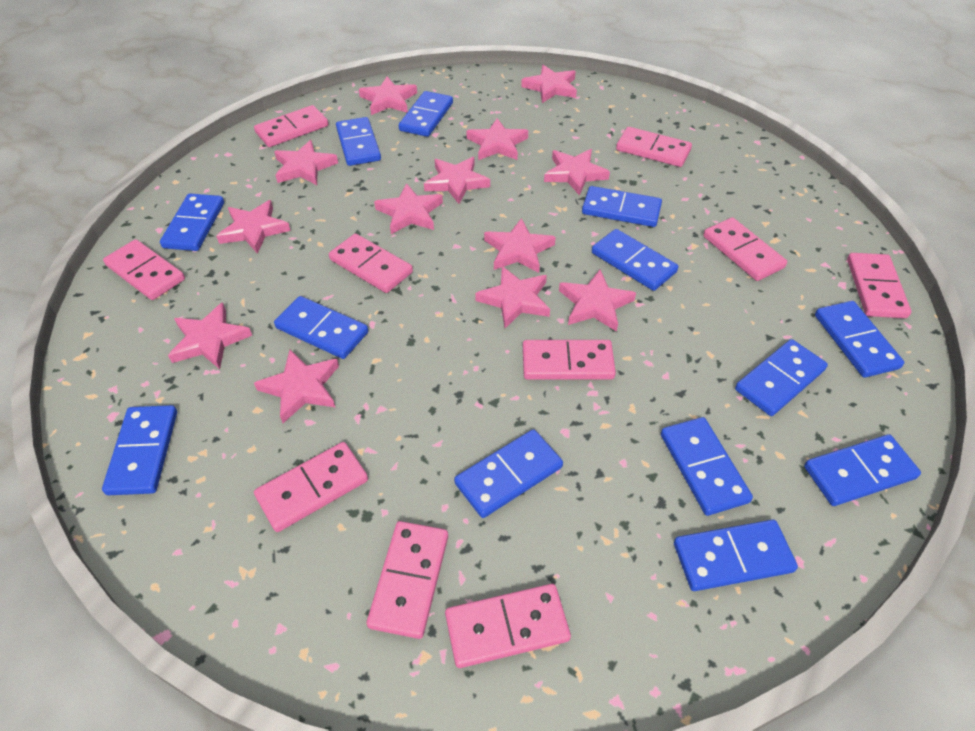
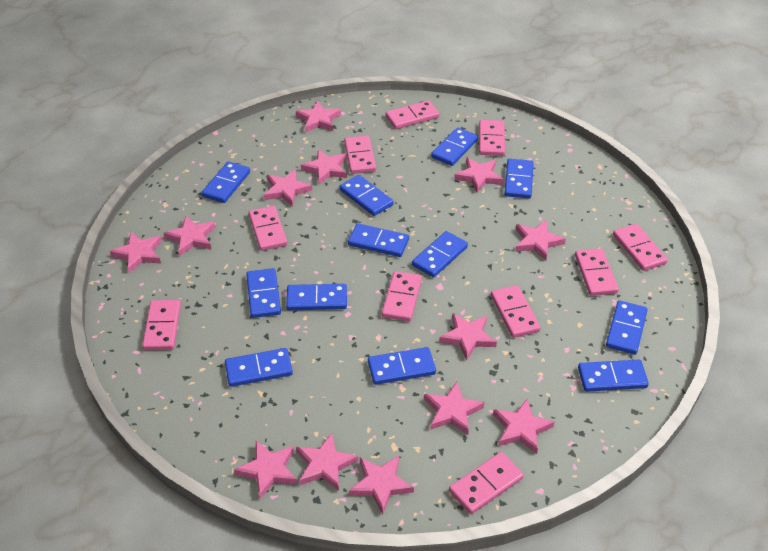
blue domino: [102,405,177,495] [160,194,224,251] [274,296,368,359] [336,117,381,166] [399,91,453,137] [454,429,563,518] [582,186,662,227] [592,229,678,291] [661,417,753,516] [674,520,798,591] [735,339,828,416] [804,434,921,506] [815,301,904,378] = 13 -> [202,161,250,203] [225,348,293,387] [246,268,281,318] [286,284,347,310] [339,175,394,216] [348,223,409,257] [368,347,436,385] [412,231,468,278] [431,128,478,166] [504,159,534,199] [578,360,649,392] [606,300,648,355] = 12

